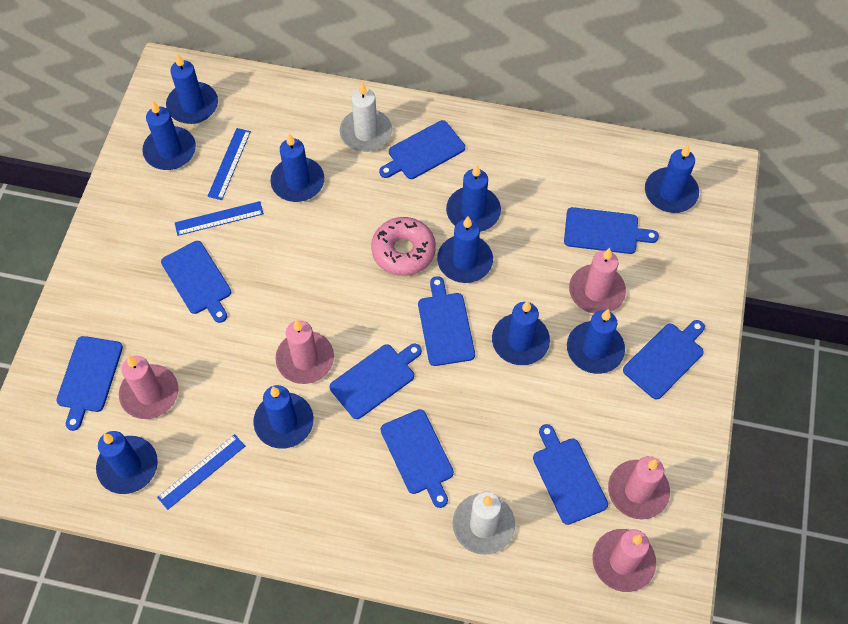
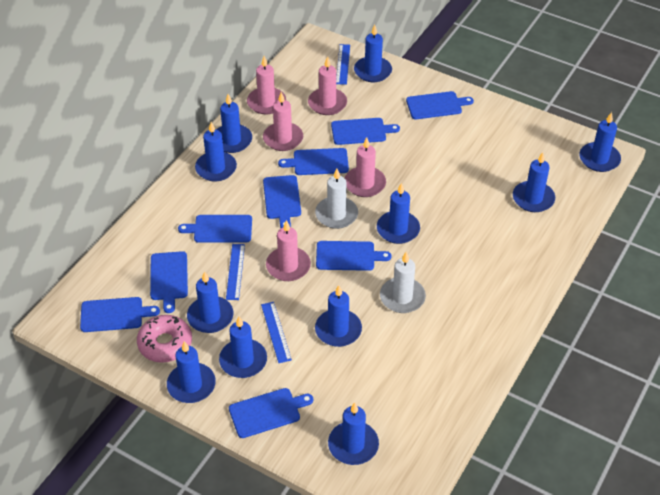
blue candle: [96,431,158,494] [142,100,196,170] [166,53,218,124] [253,385,314,449] [270,133,324,202] [437,216,493,283] [446,164,501,232] [492,301,550,365] [567,309,625,374] [645,144,699,213] = 10 -> [167,341,216,403] [187,271,233,333] [195,122,237,181] [216,94,252,153] [219,316,267,378] [315,285,362,347] [328,402,379,465] [354,24,392,82] [377,183,420,244] [513,152,555,212] [579,112,621,172] = 11

